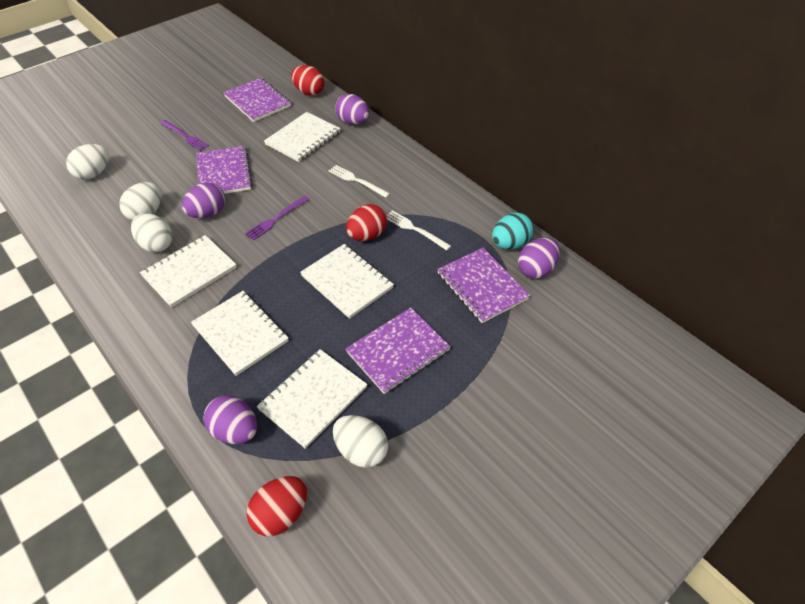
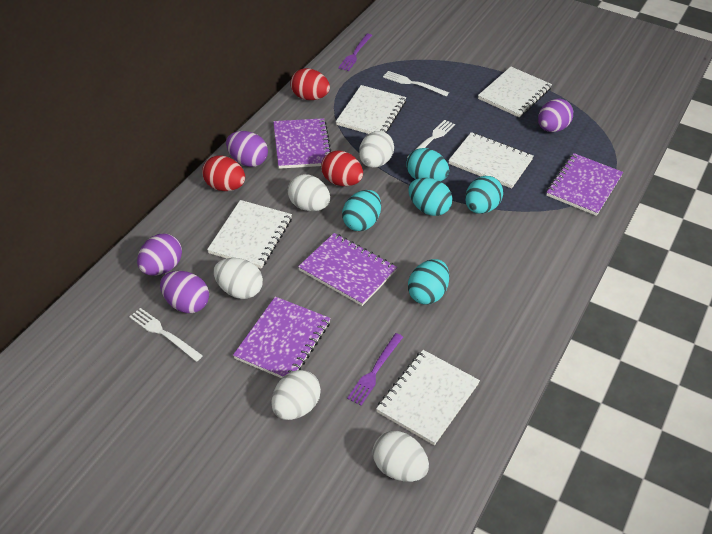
turquoise egg: [492,212,534,249] = 1 -> [342,190,381,231] [406,148,449,181] [408,178,453,216] [408,259,449,304] [465,176,503,214] = 5
white egg: [66,144,109,179] [119,182,161,220] [131,213,173,252] [333,415,388,468] = 4 -> [214,258,263,299] [271,370,321,420] [288,174,330,211] [359,131,394,168] [373,431,429,482] = 5
white fork: [328,165,390,198] [387,210,451,250] = 2 -> [129,308,203,362] [383,71,449,96] [407,120,455,158] = 3

